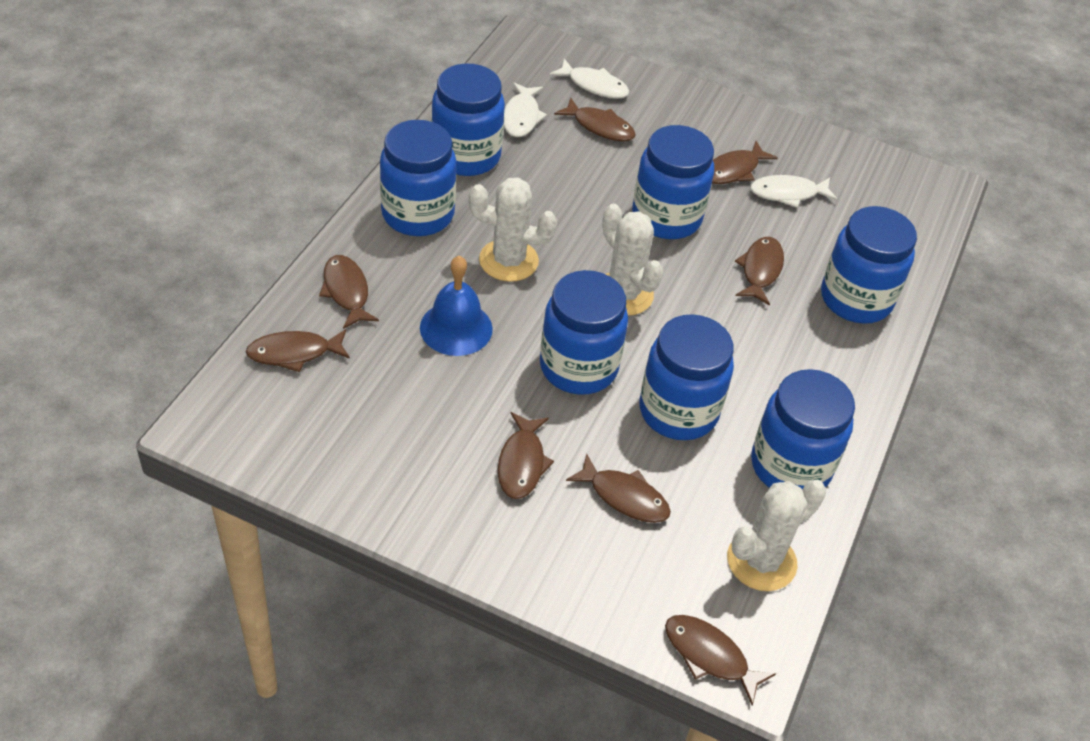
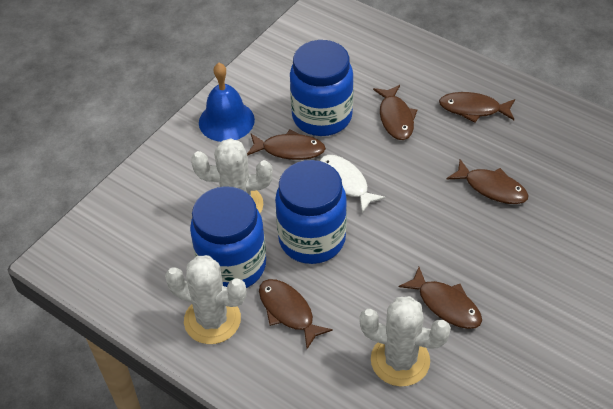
blue jar: [380,120,457,236] [431,64,505,176] [540,270,628,395] [632,125,714,239] [639,314,734,440] [751,369,855,490] [821,206,917,324] = 7 -> [190,186,266,288] [275,160,347,264] [290,40,354,136] = 3
brown fish: [246,329,350,372] [319,255,379,329] [498,412,554,499] [554,98,636,142] [566,454,671,523] [665,615,776,706] [712,141,778,184] [735,237,784,306] = 8 -> [247,130,326,160] [259,279,333,349] [373,85,417,140] [399,267,482,329] [439,92,515,122] [447,159,529,204] = 6
white fish: [504,82,547,137] [550,59,630,99] [750,175,838,208] = 3 -> [320,155,386,213] = 1

